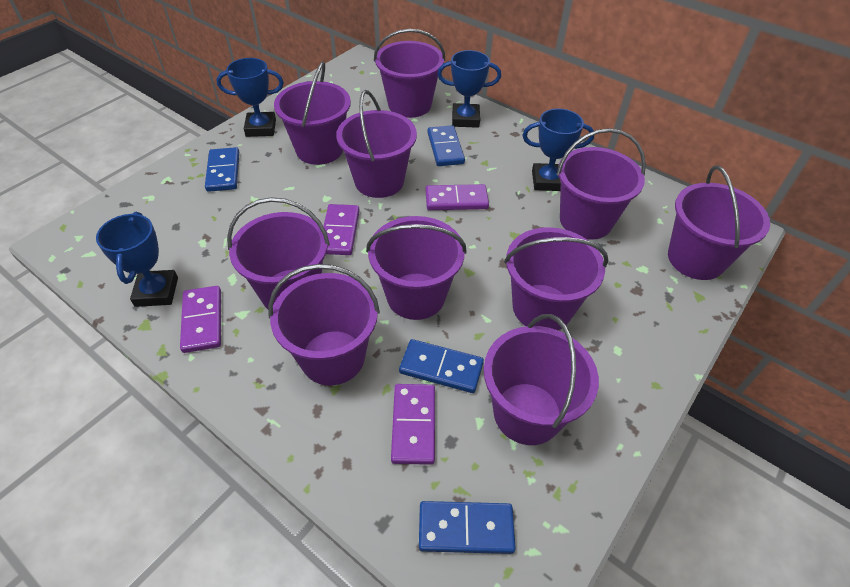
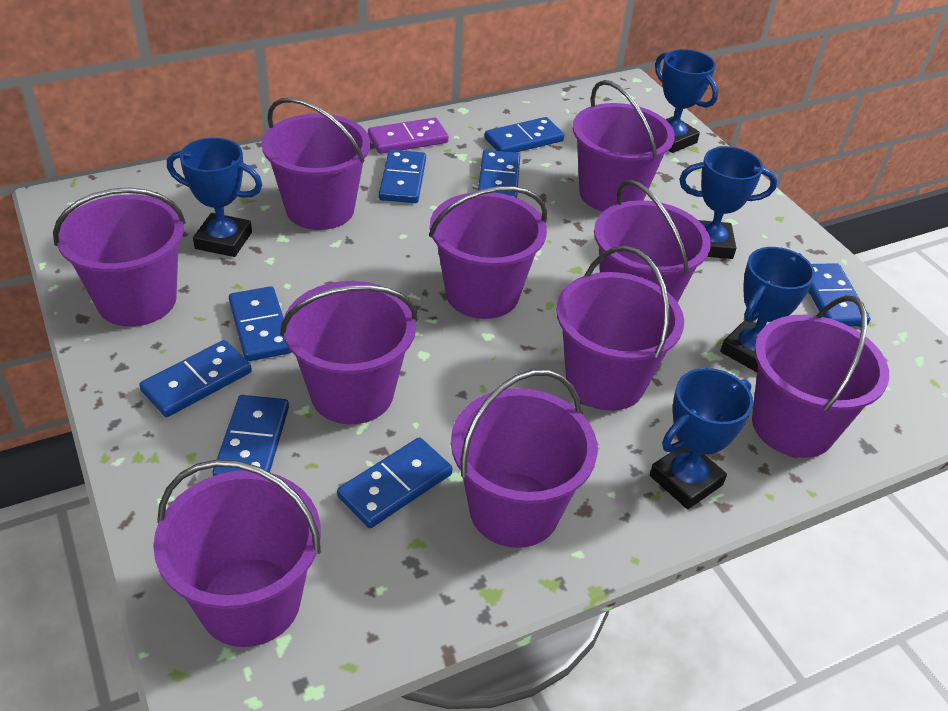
blue domino: [205,147,239,192] [399,339,484,393] [419,501,516,554] [427,125,465,166] = 4 -> [139,340,252,417] [213,395,289,476] [229,286,292,361] [337,437,453,528] [379,150,426,203] [478,150,520,198] [484,117,564,153] [809,263,871,326] = 8
blue trophy: [96,212,178,307] [216,58,284,137] [437,50,501,128] [523,108,594,191] = 4 -> [167,138,262,257] [650,368,753,509] [655,49,718,153] [679,146,777,259] [720,247,815,372] = 5
purple domino: [180,286,221,353] [323,204,360,255] [391,384,435,465] [426,184,489,210] = 4 -> [368,118,449,154] = 1

